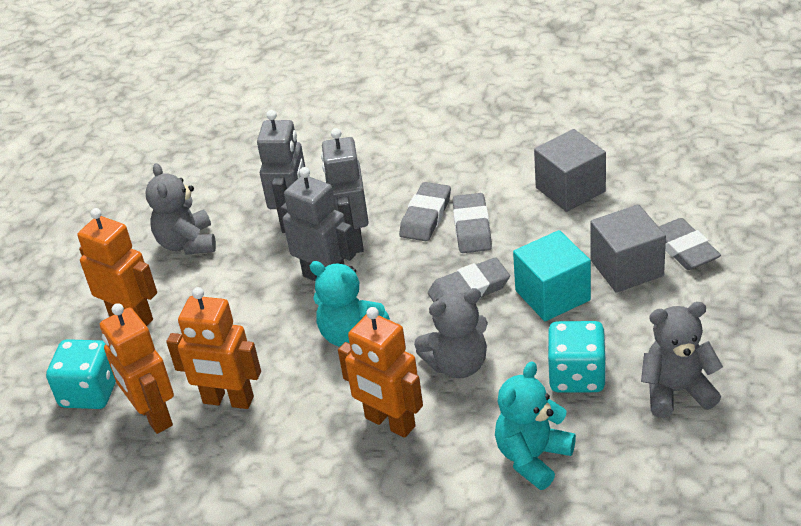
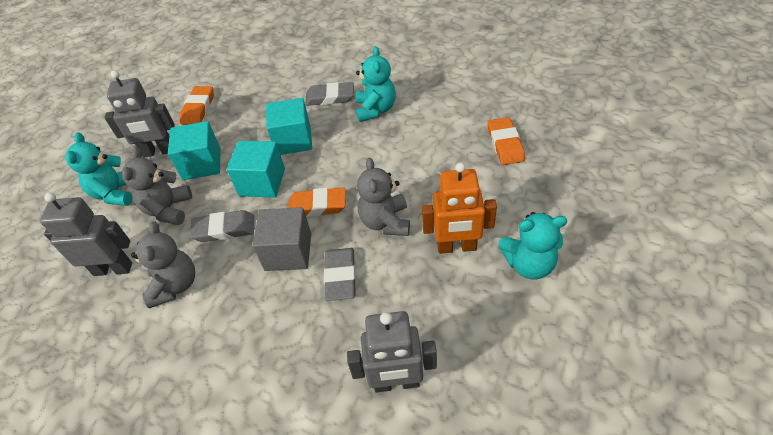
grey cube: [534,129,606,212] [590,204,666,293] = 2 -> [253,207,311,271] = 1
grey eraser: [399,182,451,241] [428,257,510,302] [453,193,492,253] [659,218,721,270] = 4 -> [190,210,254,242] [305,82,354,106] [324,248,356,301] = 3
orange eraser: none = 0 -> [179,86,214,125] [288,187,346,217] [487,117,525,165] = 3
orange robot: [77,208,157,326] [100,303,174,434] [166,287,261,409] [338,307,423,438] = 4 -> [422,163,497,254] = 1
turquoise cube: [513,230,591,321] = 1 -> [168,121,220,180] [227,141,285,198] [266,98,312,155] = 3
turquoise dice: [46,339,116,409] [548,321,606,393] = 2 -> none = 0
turquoise teddy bear: [310,261,390,347] [495,361,576,490] = 2 -> [66,132,133,206] [356,46,396,122] [498,212,567,279] = 3

